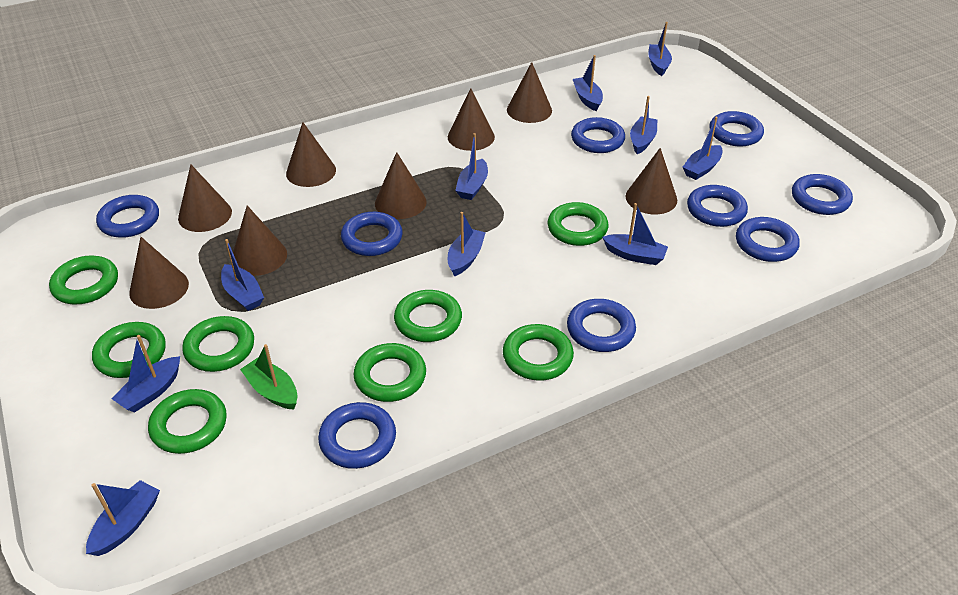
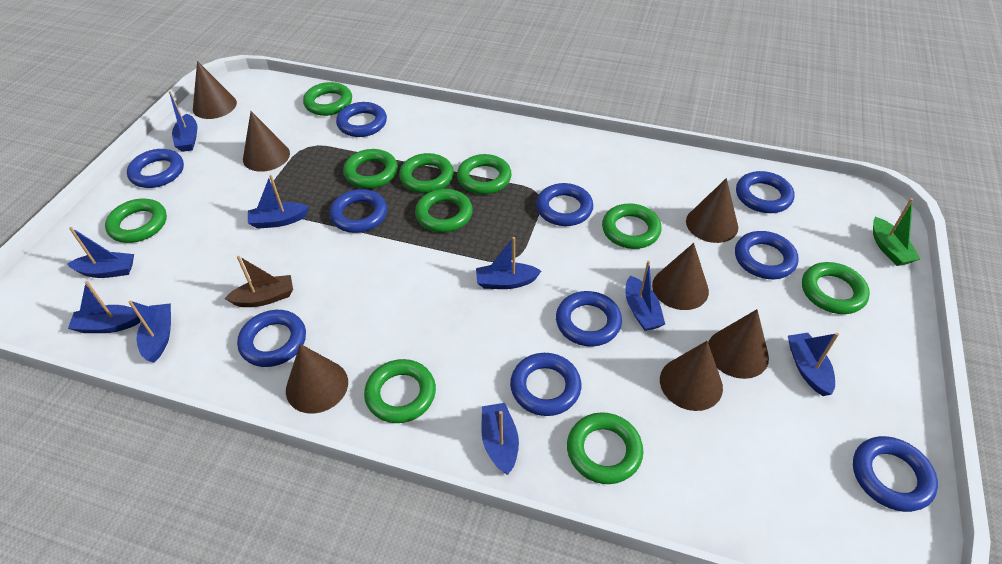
blue boat: [86,480,160,556] [111,335,180,413] [221,239,264,311] [448,212,486,277] [455,133,488,200] [573,55,603,111] [602,203,668,265] [630,96,657,154] [648,22,672,76] [683,117,723,180] = 10 -> [67,227,134,278] [68,281,141,333] [128,300,171,363] [169,91,198,152] [248,175,309,229] [476,237,541,289] [482,403,519,475] [626,261,665,331] [788,333,839,396] = 9
blue ring: [96,195,159,238] [318,402,396,469] [341,212,403,256] [567,299,636,352] [571,117,625,153] [687,185,748,227] [709,111,764,147] [736,217,800,262] [792,174,853,215] = 9 -> [127,149,184,188] [237,310,306,367] [329,189,387,233] [336,102,387,137] [510,353,581,416] [536,183,593,226] [556,291,622,347] [735,231,798,279] [736,171,794,213] [853,436,938,512] = 10
brown boat: none = 0 -> [224,256,293,307] = 1
brown cone: [129,237,189,309] [178,164,232,232] [233,205,287,276] [286,122,336,187] [375,152,427,219] [448,88,495,151] [507,62,552,123] [626,148,677,214] = 8 -> [193,61,237,119] [243,111,290,172] [286,344,348,414] [652,243,709,310] [660,341,723,411] [686,178,738,243] [708,309,769,379] = 7
green ring: [49,256,118,304] [92,322,166,378] [148,389,227,454] [182,316,254,372] [353,343,426,402] [394,290,462,342] [503,324,574,381] [547,202,608,246] = 8 -> [105,199,167,243] [303,82,352,116] [343,149,398,188] [364,359,436,423] [399,153,454,193] [415,189,473,232] [457,154,512,194] [567,412,644,484] [602,203,661,249] [802,262,870,314] = 10

